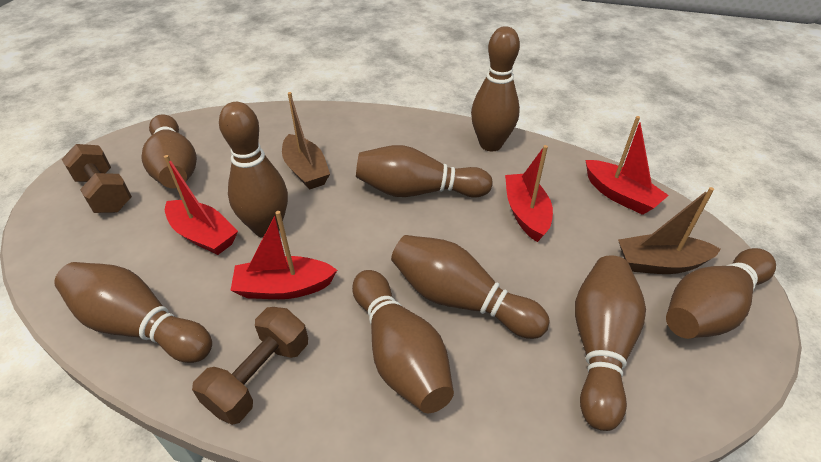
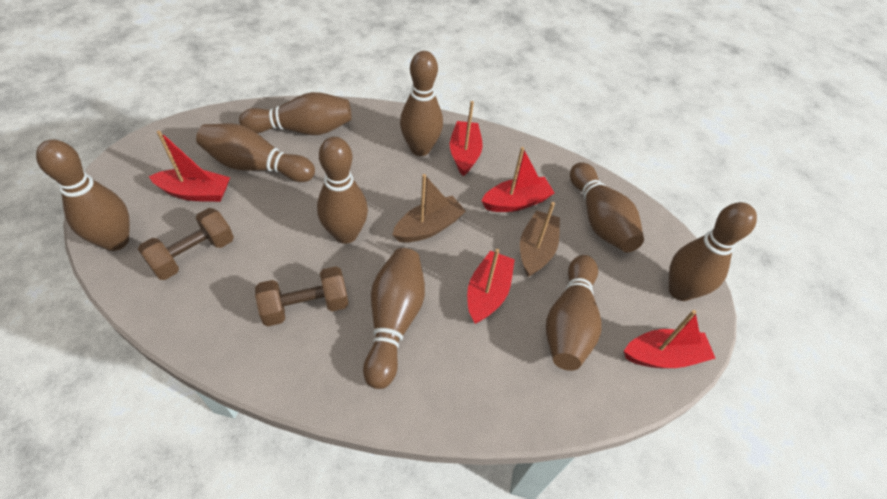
red boat: [164,155,238,255] [230,211,337,299] [505,145,553,242] [586,116,669,215] = 4 -> [149,130,230,202] [450,101,483,176] [467,248,515,324] [481,147,555,212] [624,310,716,368] = 5

